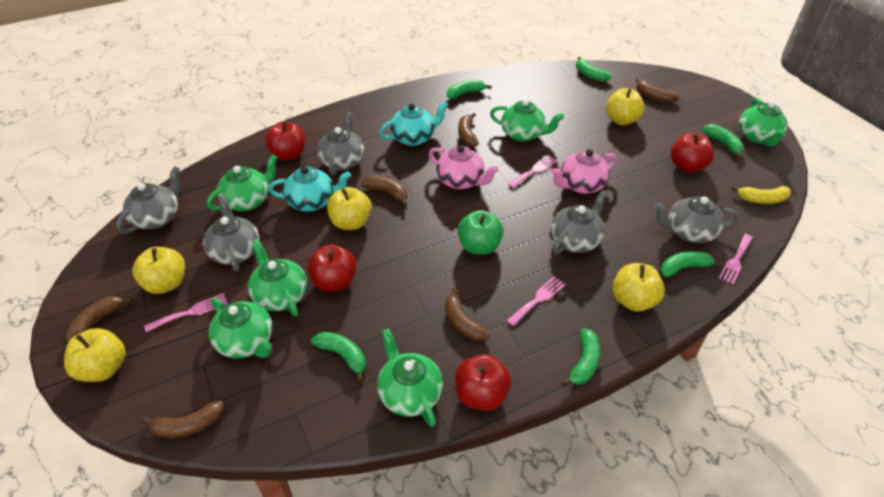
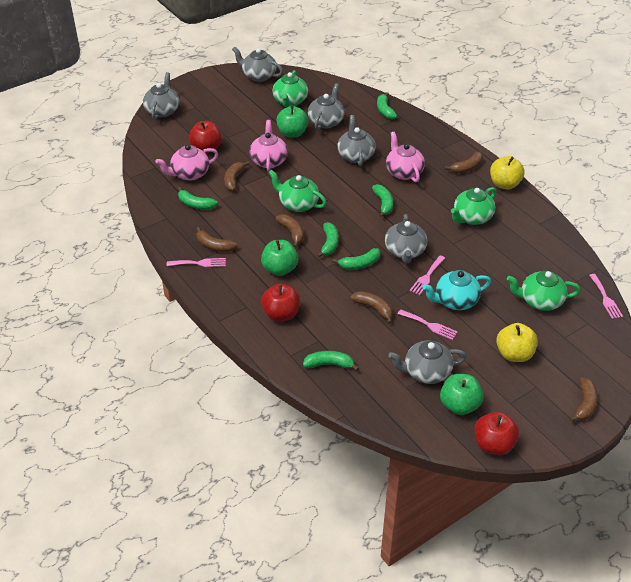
green apple: [457,210,504,255] = 1 -> [261,240,299,276] [276,105,308,138] [440,374,483,415] = 3
green teapot: [207,155,278,211] [209,298,273,358] [248,239,307,316] [377,328,443,427] [490,99,564,142] [739,98,788,146] = 6 -> [269,170,327,212] [272,70,308,107] [451,187,496,225] [507,271,580,311] = 4
grey teapot: [116,166,180,233] [203,195,259,272] [317,112,364,175] [551,190,607,254] [654,196,739,243] = 5 -> [143,72,179,120] [232,46,283,82] [308,83,344,130] [337,115,376,166] [385,214,427,263] [388,341,467,384] = 6
pink teapot: [429,145,499,189] [551,149,617,194] = 2 -> [155,144,218,181] [249,120,288,172] [386,132,425,182] = 3
red apple: [265,121,306,161] [307,244,357,291] [455,354,512,411] [671,133,714,173] = 4 -> [189,121,222,153] [261,283,300,321] [474,412,519,455] = 3
turquoise teapot: [268,166,351,212] [379,101,449,146] = 2 -> [423,270,491,310] = 1
yellow apple: [64,328,126,382] [132,247,185,294] [327,187,372,230] [606,88,645,125] [612,263,665,312] = 5 -> [490,156,525,190] [496,323,538,362] = 2
yellow banana: [731,186,791,204] = 1 -> none = 0

